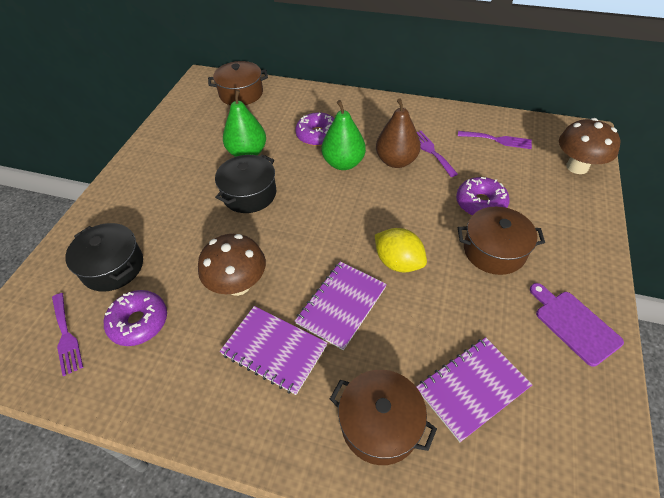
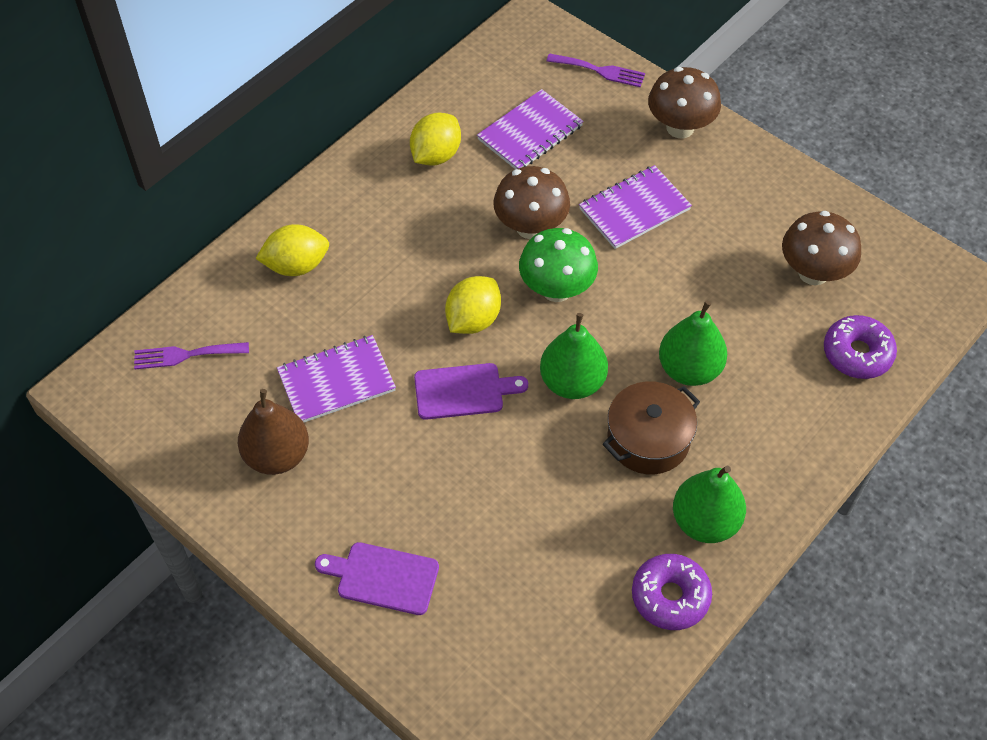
black pot: [65,223,143,292] [215,154,276,213] = 2 -> none = 0
brown mushroom: [198,234,266,296] [559,118,621,174] = 2 -> [493,166,570,239] [648,67,721,138] [782,211,861,286] = 3
brown pot: [208,61,268,105] [330,370,437,465] [458,207,545,275] = 3 -> [603,381,700,475] = 1
green mushroom: none = 0 -> [519,228,598,302] = 1
green pear: [223,90,266,157] [321,100,366,170] = 2 -> [540,313,608,399] [659,300,727,386] [673,466,746,543] = 3
purple cutting board: [530,283,624,367] = 1 -> [315,542,439,615] [414,363,528,420] = 2
purple donut: [104,290,167,346] [295,112,335,146] [456,177,510,215] = 3 -> [632,554,712,630] [824,315,897,379] = 2
purple fork: [52,293,83,376] [417,131,458,177] [458,131,532,149] = 3 -> [134,342,249,369] [547,53,645,87] = 2
yellow lemon: [375,228,427,273] = 1 -> [255,224,329,276] [410,113,461,166] [445,276,501,334] = 3

